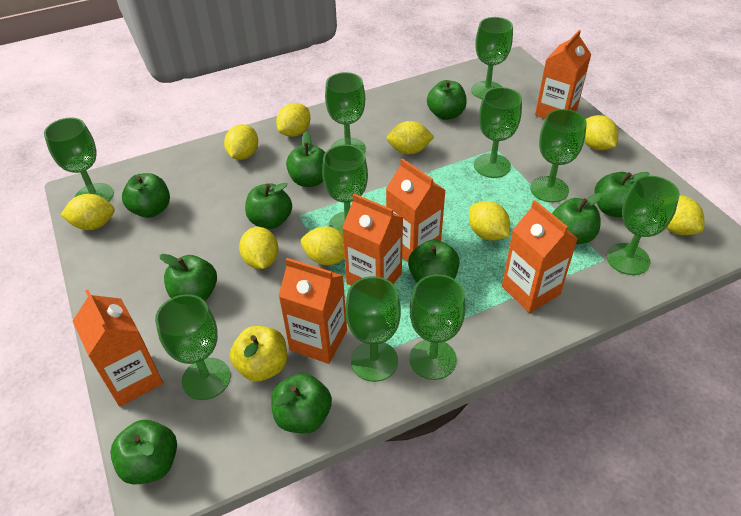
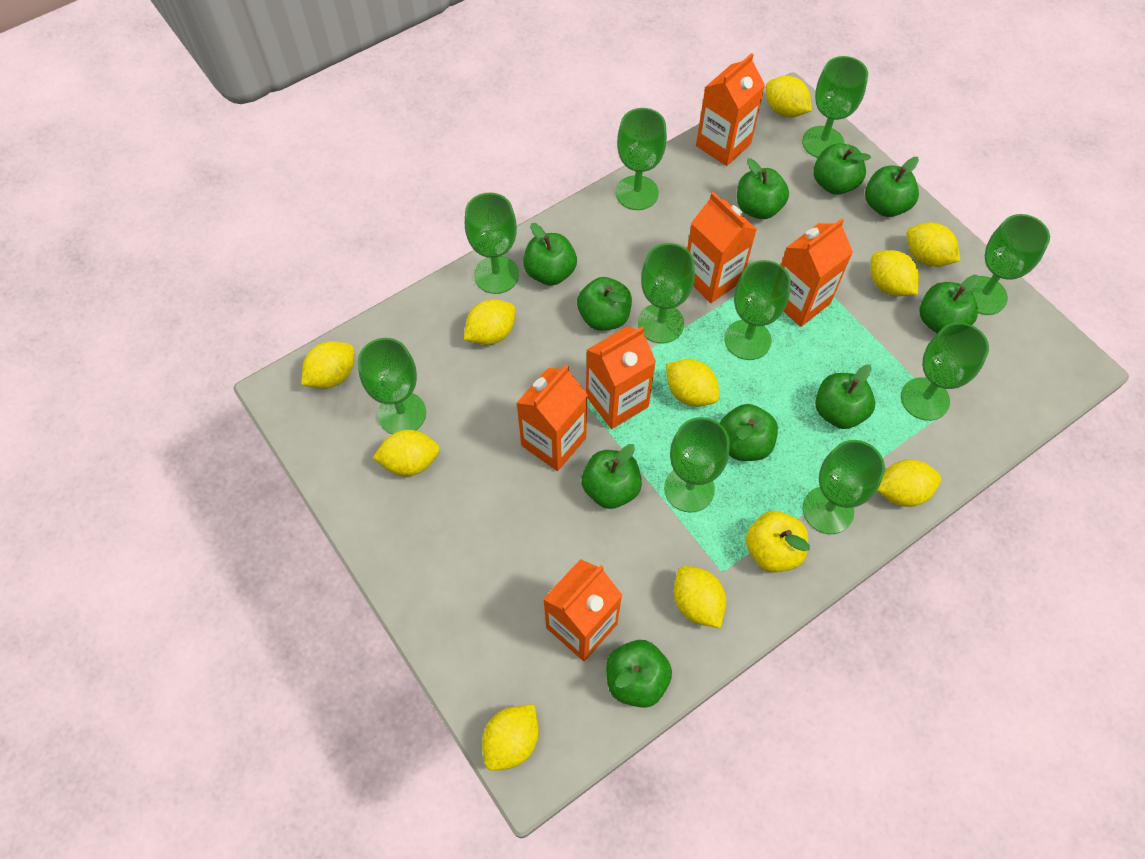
yellow lemon: [61,194,115,230] [224,124,258,160] [239,227,278,269] [276,103,310,137] [301,226,345,265] [387,121,434,154] [469,201,510,241] [584,115,618,150] [666,195,704,235] = 9 -> [301,341,354,388] [373,430,440,476] [464,299,516,345] [482,704,539,771] [666,359,719,406] [673,566,726,628] [766,76,812,117] [871,250,919,296] [877,459,941,507] [906,223,960,267] = 10

